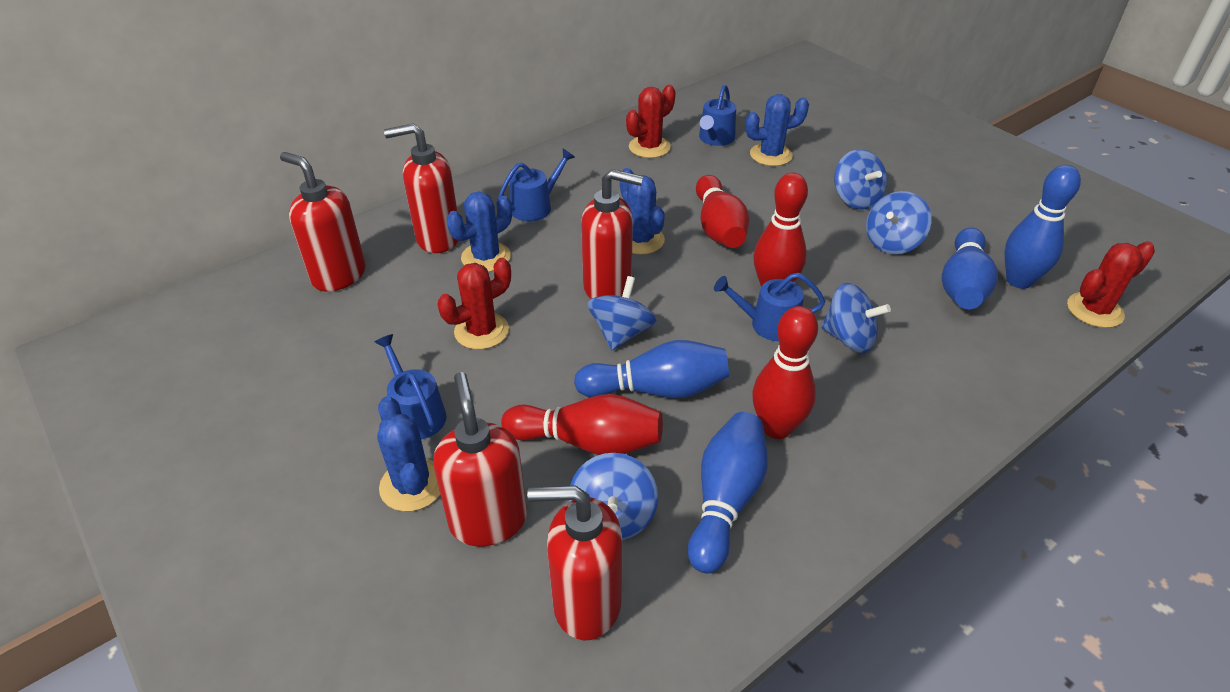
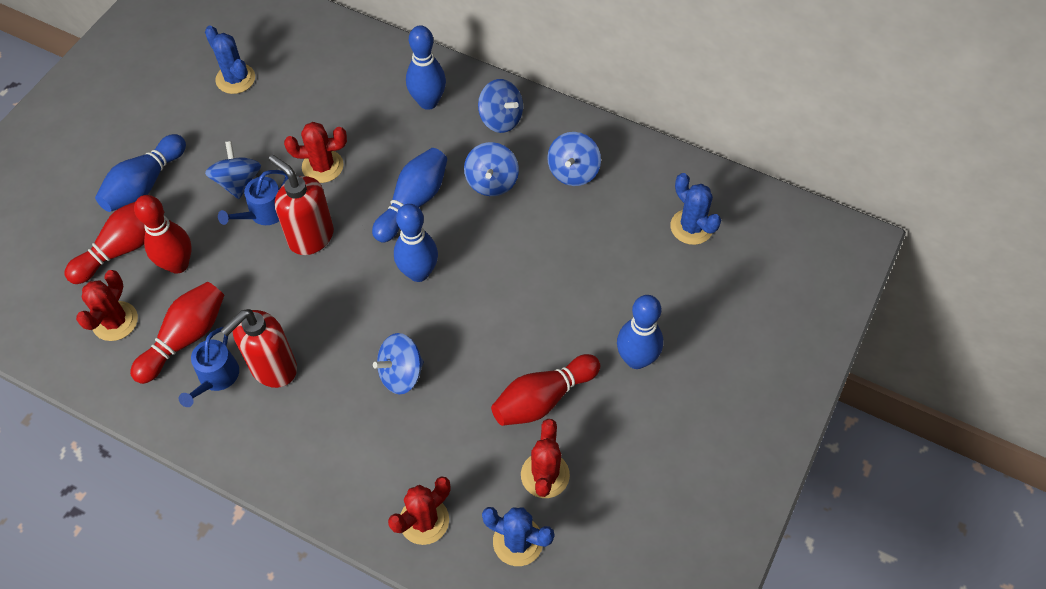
blue bowling pin: [574,340,729,398] [688,412,768,574] [942,228,998,309] [1004,165,1081,289] = 4 -> [95,134,186,212] [372,148,447,243] [394,204,438,282] [406,25,446,110] [617,295,663,369] = 5
blue cactus: [377,396,440,512] [447,192,512,272] [620,168,665,255] [745,94,809,166] = 4 -> [205,25,255,94] [482,507,555,566] [670,173,721,245] = 3
blue watering can: [375,334,446,439] [498,149,575,221] [699,85,736,146] [714,273,825,341] = 4 -> [179,327,239,407] [218,170,289,225] = 2
red cactus: [437,258,511,350] [626,85,675,158] [1067,241,1155,328] = 3 -> [76,270,138,341] [284,122,347,183] [388,476,451,545] [521,419,570,498] = 4
red soap dispenser: [280,152,366,292] [384,123,458,253] [433,372,527,546] [527,485,622,641] [581,169,643,299] = 5 -> [221,309,297,388] [269,155,334,255] = 2

